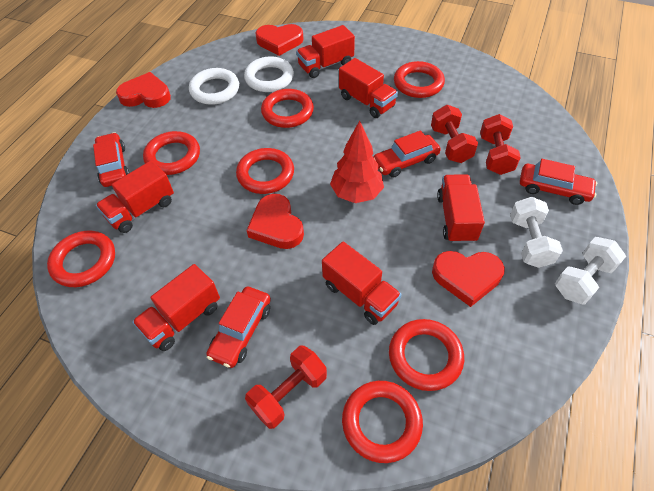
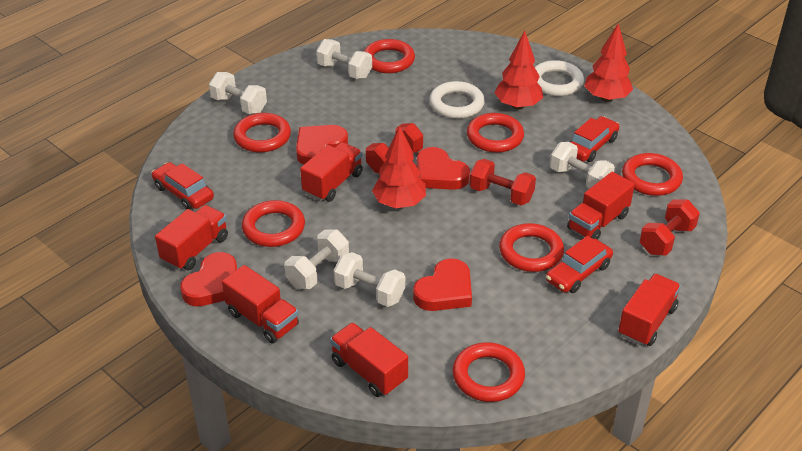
red car: [93,132,130,187] [207,287,271,368] [374,130,441,178] [520,159,597,205] = 4 -> [151,162,214,210] [546,236,613,293] [570,116,619,162] = 3
red tree: [330,121,384,203] = 1 -> [372,125,426,208] [494,31,543,109] [584,23,633,102] = 3
white dumbbell: [510,197,563,268] [555,237,626,305] = 2 -> [209,72,267,114] [285,230,349,289] [316,39,372,79] [334,252,405,307] [550,142,615,189] = 5

